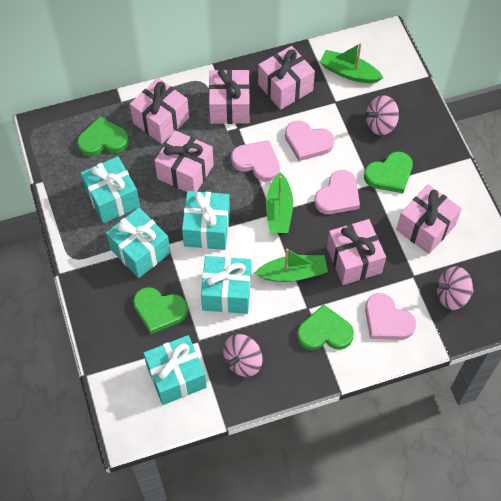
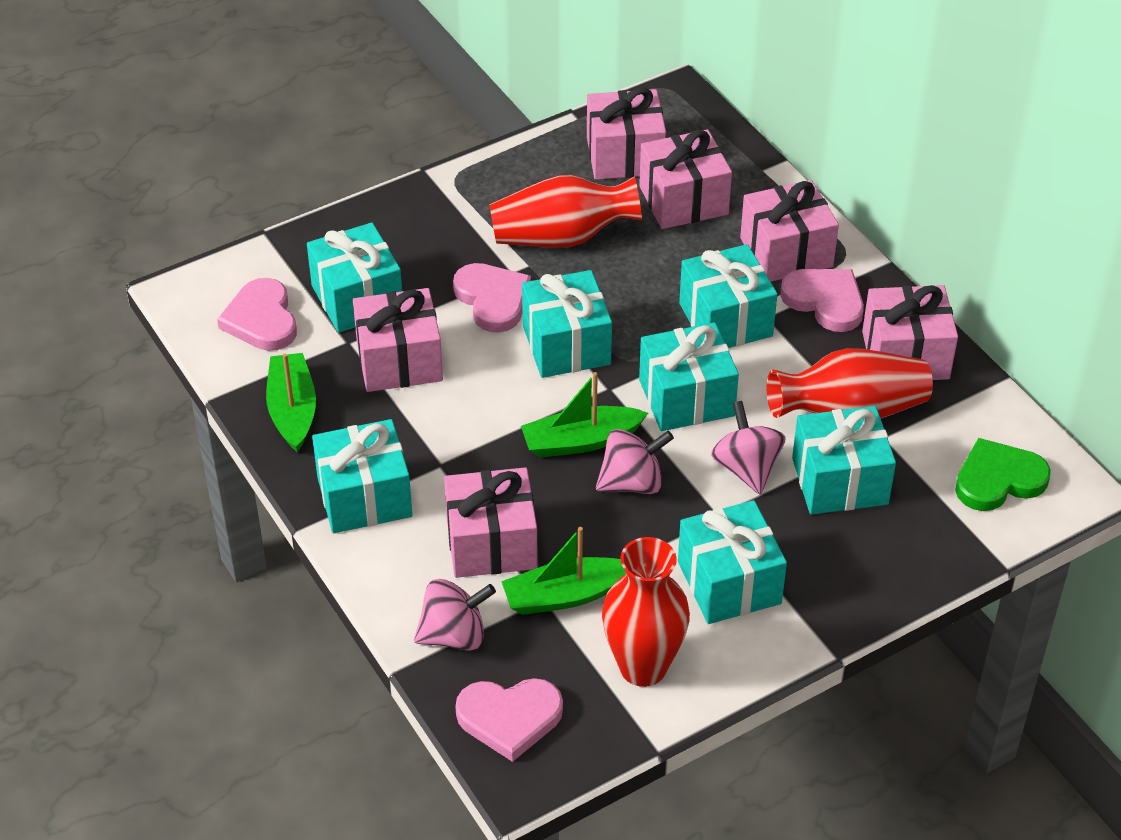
green heart: [77,117,129,156] [133,287,188,334] [297,305,354,350] [364,152,413,193] = 4 -> [955,438,1051,511] = 1
red vase: none = 0 -> [489,175,642,248] [602,537,690,687] [767,348,933,418] = 3
turquoise gift: [81,156,140,223] [106,208,171,278] [143,335,207,405] [182,191,230,250] [201,256,251,314] = 5 -> [307,222,402,333] [312,419,412,533] [522,270,612,378] [639,322,739,431] [678,500,787,624] [679,244,777,348] [792,406,896,515] = 7

